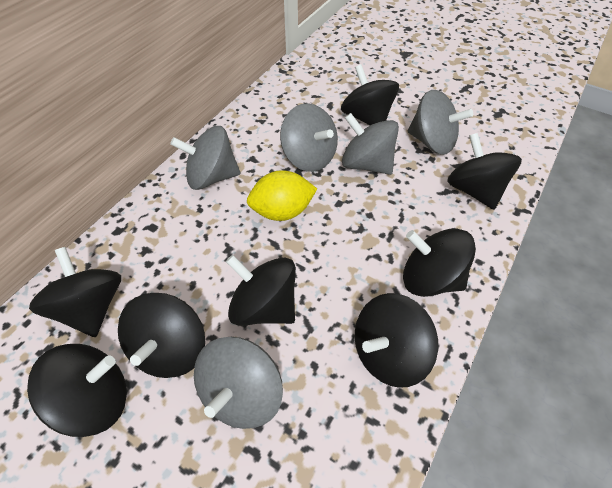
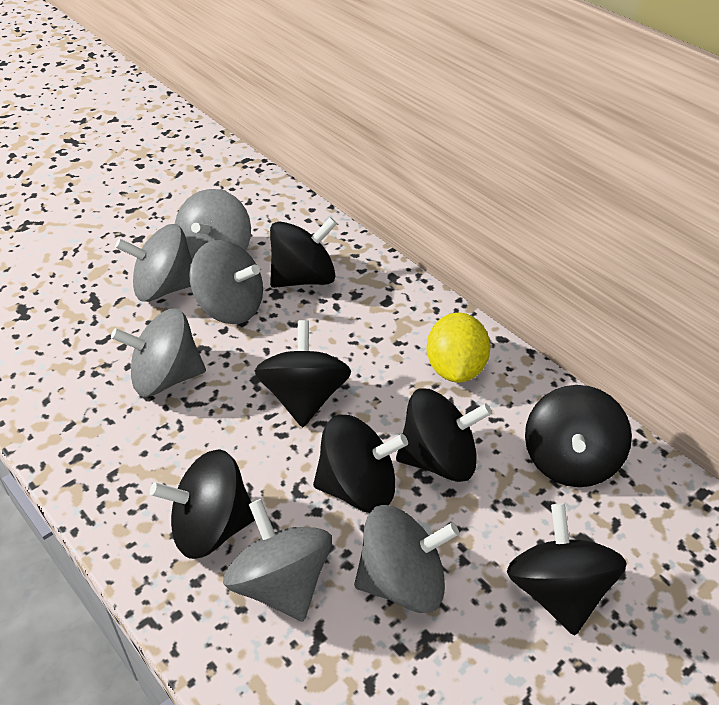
black spinning top: [27,344,127,437] [29,247,121,337] [118,293,205,378] [226,255,296,326] [341,64,399,125] [355,293,438,388] [403,229,476,297] [448,133,522,209] = 8 -> [150,449,255,559] [255,320,351,427] [270,217,337,288] [313,415,408,513] [396,389,492,482] [507,503,627,636] [525,385,632,487] = 7
grey spinning top: [170,126,240,190] [194,337,283,429] [280,103,338,172] [342,113,399,175] [408,90,473,155] = 5 -> [111,308,206,397] [115,224,192,302] [175,189,251,260] [189,240,263,324] [223,499,332,621] [354,505,459,613] = 6

